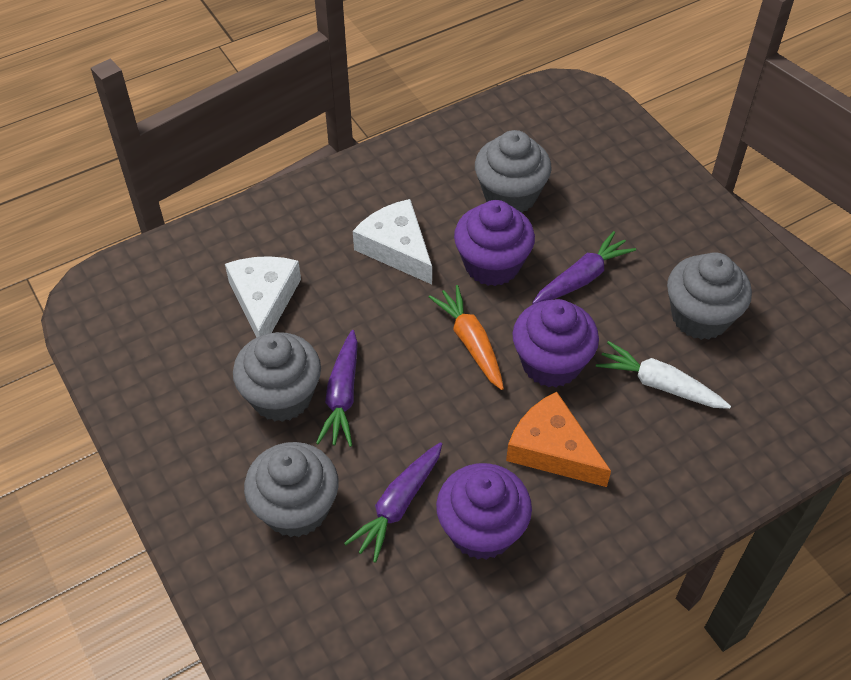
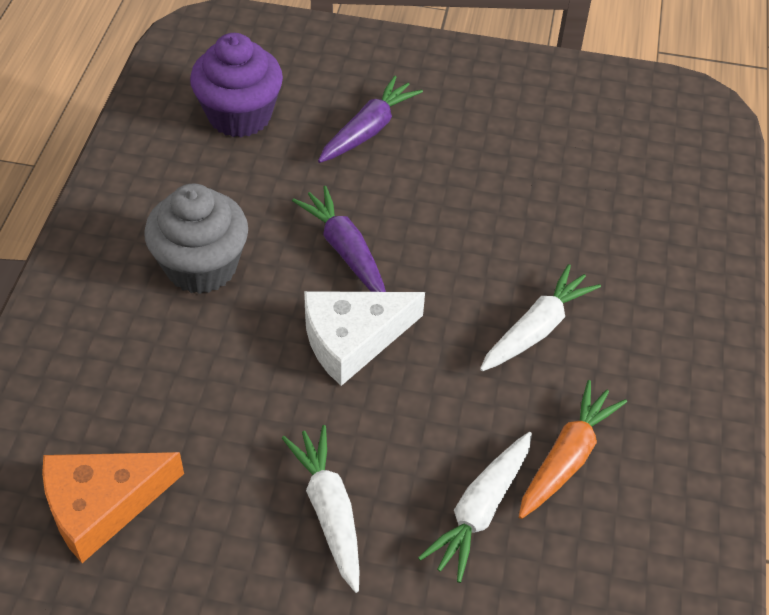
grey cupcake: [233,332,321,422] [244,442,339,537] [475,130,552,213] [667,252,752,340] = 4 -> [144,183,248,294] = 1
purple carrot: [316,330,358,447] [344,442,442,563] [532,231,636,304] = 3 -> [292,186,386,292] [318,76,423,163] = 2
purple cupcake: [436,463,532,560] [454,200,535,286] [512,299,599,387] = 3 -> [190,33,283,137] = 1
white carrot: [596,341,731,409] = 1 -> [282,425,359,593] [418,432,532,583] [480,264,601,371] = 3
white cheese: [225,256,301,338] [353,199,432,284] = 2 -> [304,291,425,386] = 1

